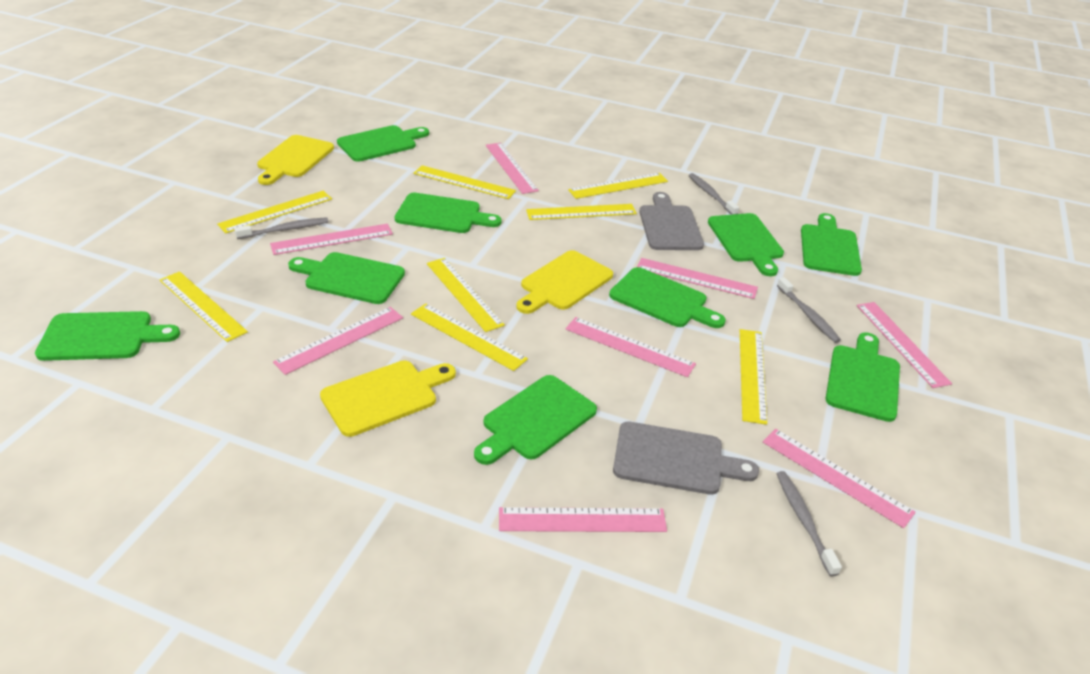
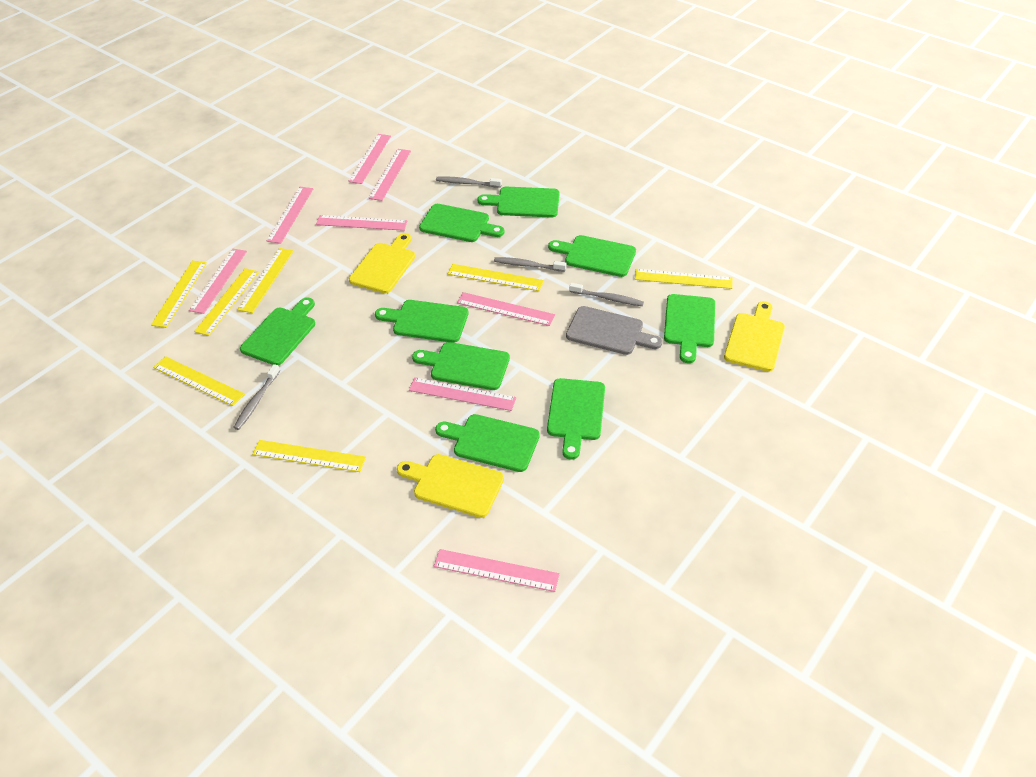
grey cutting board: [613,421,759,495] [639,192,704,250] = 2 -> [566,306,662,355] = 1
yellow ruler: [160,271,248,342] [217,191,332,233] [411,303,528,371] [413,165,516,199] [427,258,505,332] [526,204,637,220] [568,173,668,199] [740,329,767,425] = 8 -> [151,261,207,328] [153,356,245,406] [194,268,259,336] [237,248,293,313] [252,440,366,472] [448,264,544,291] [635,269,733,289] = 7

